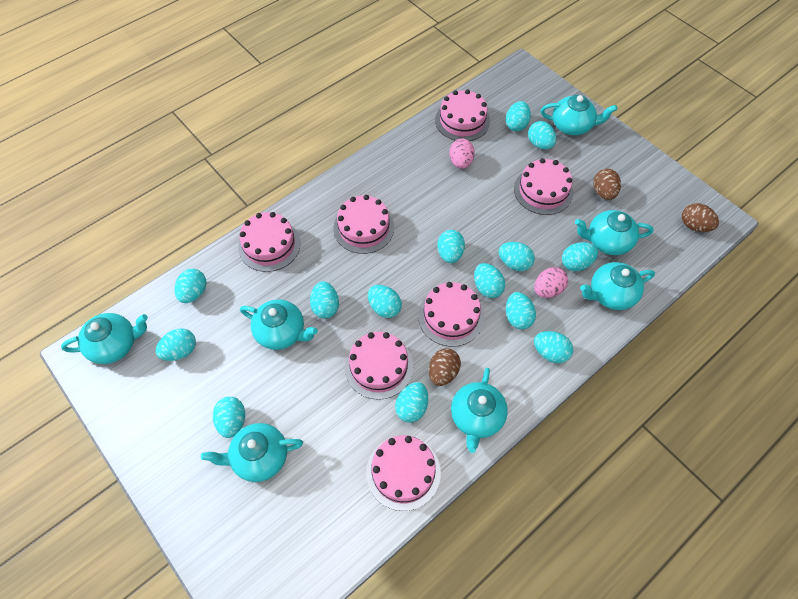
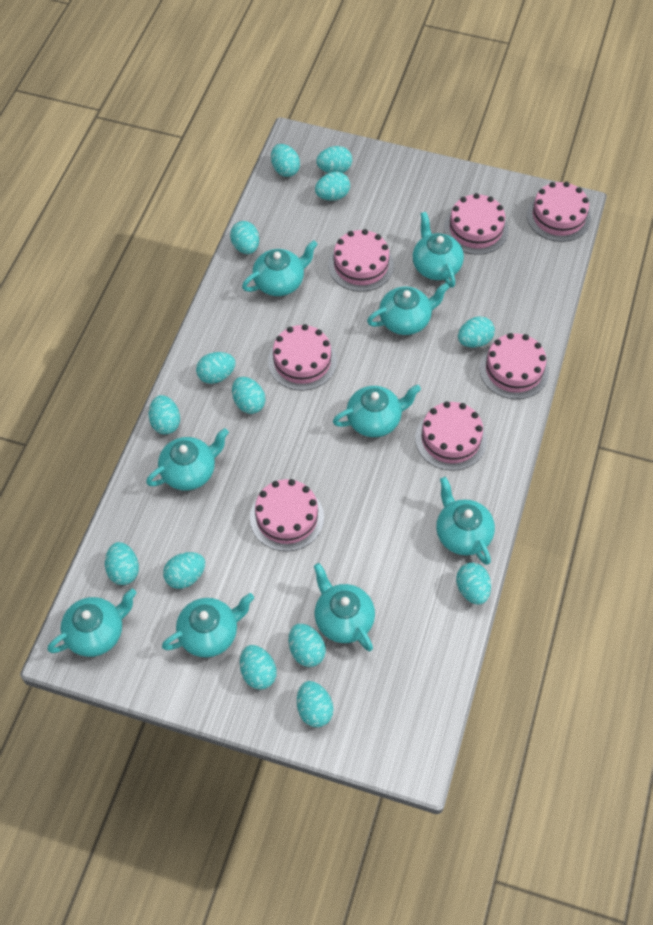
brown egg: [429,348,461,386] [593,169,621,200] [682,203,719,232] = 3 -> none = 0
pink egg: [449,139,475,169] [534,267,568,298] = 2 -> none = 0
turquoise teapot: [61,313,148,364] [201,423,303,482] [240,299,318,350] [451,368,508,453] [541,95,618,135] [575,210,653,255] [580,262,655,310] = 7 -> [47,589,136,657] [146,428,229,490] [162,593,254,658] [242,240,318,296] [314,563,375,651] [333,385,421,437] [367,283,450,335] [413,212,464,288] [436,477,495,565] = 9

